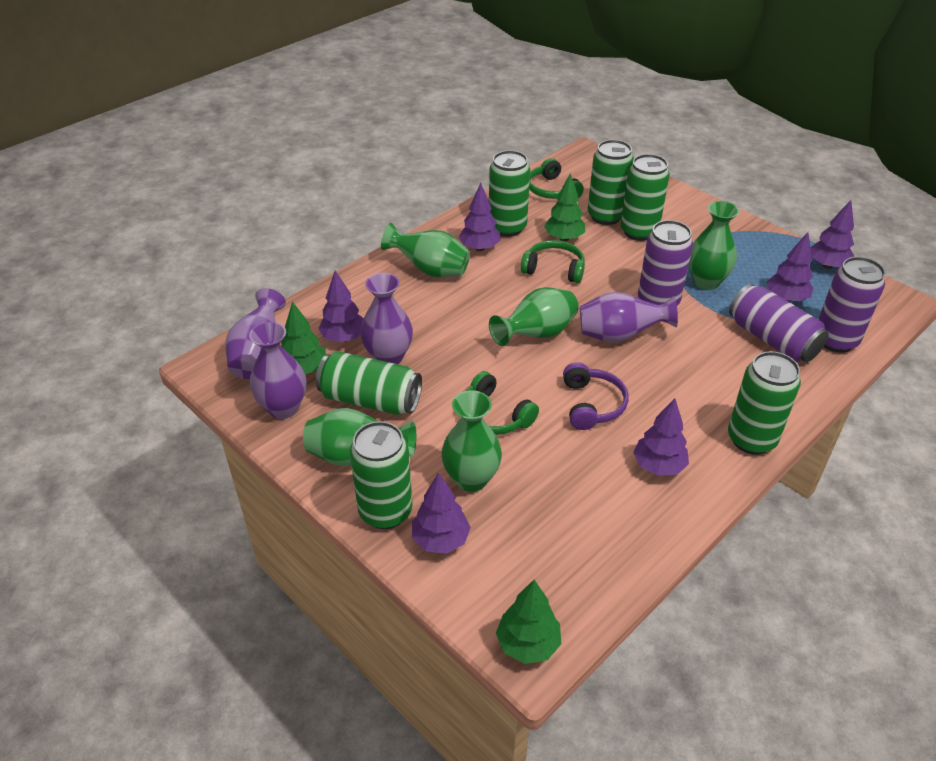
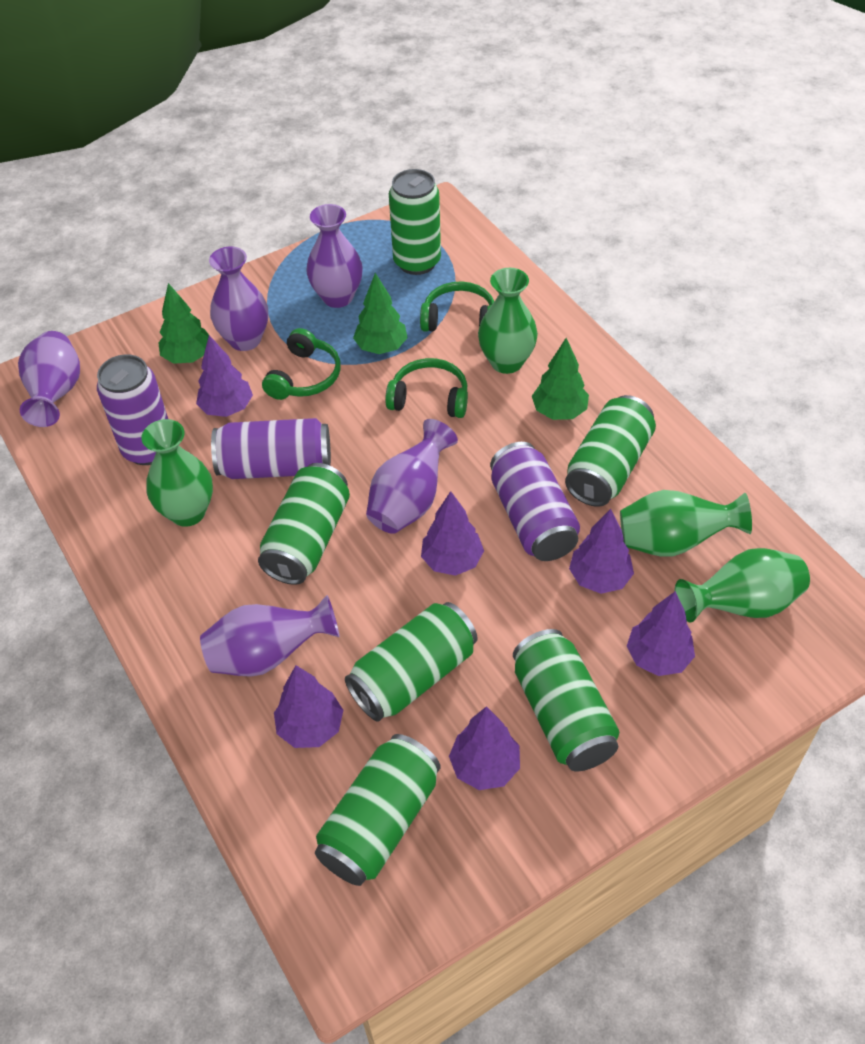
green vase: [303,408,416,466] [381,223,470,277] [441,390,502,492] [489,287,579,346] [689,201,740,290] = 5 -> [141,419,213,527] [478,268,538,374] [620,490,752,557] [674,548,810,623] = 4
purple headphones: [563,362,629,430] = 1 -> none = 0
purple vase: [225,288,286,379] [249,322,306,419] [360,273,413,364] [580,292,678,342] = 4 -> [18,331,80,427] [200,595,340,677] [209,247,268,351] [306,204,363,308] [366,419,458,534] = 5

